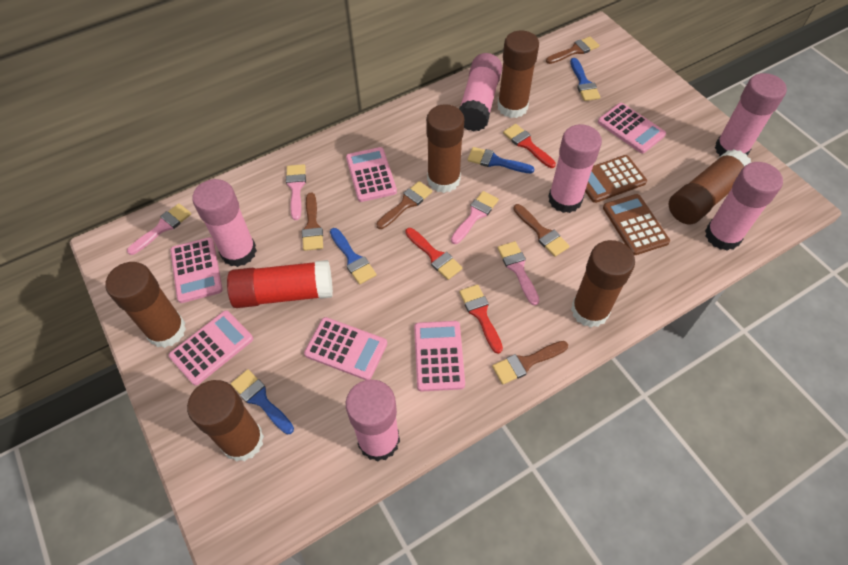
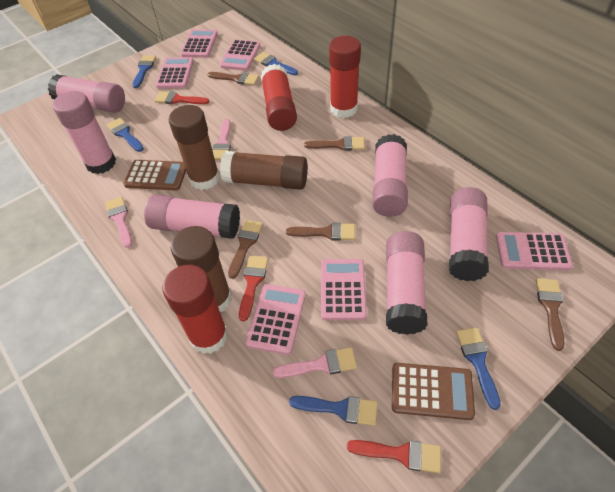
blue brush: [231,369,294,434] [330,228,377,284] [468,147,535,173] [570,58,600,101] = 4 -> [106,118,144,152] [132,55,156,88] [254,52,298,76] [289,396,377,426] [456,327,501,410] = 5
brown glue stick: [105,262,186,348] [187,380,264,462] [426,104,464,193] [497,30,539,118] [571,240,635,327] [668,149,751,224] = 6 -> [169,105,220,190] [171,226,232,312] [220,151,308,190] = 3
pink brush: [127,203,191,255] [286,164,306,220] [451,191,499,244] [498,241,539,306] = 4 -> [105,197,132,248] [212,119,231,160] [273,347,357,378] = 3
red glue stick: [227,260,333,308] = 1 -> [162,265,228,354] [261,64,297,131] [329,36,361,118] = 3

